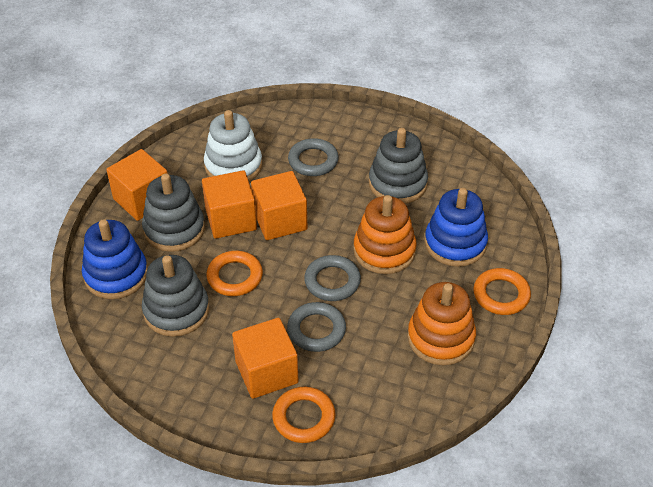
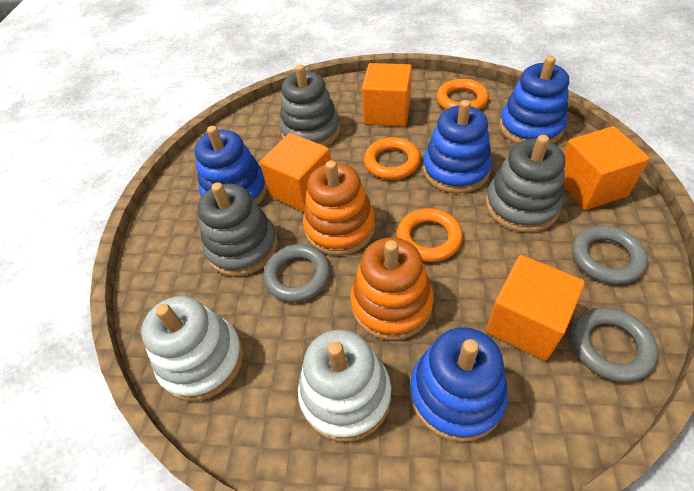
blue stacking toy: [82,219,148,299] [425,188,488,267] = 2 -> [194,126,267,204] [410,327,508,442] [423,100,492,193] [499,56,569,144] = 4
white stacking toy: [204,110,262,182] = 1 -> [141,296,243,401] [298,330,391,442] = 2

